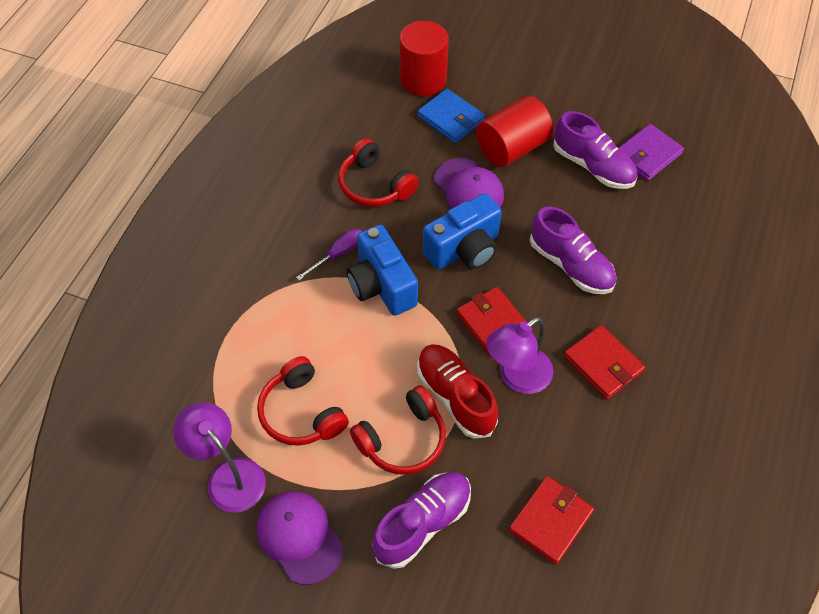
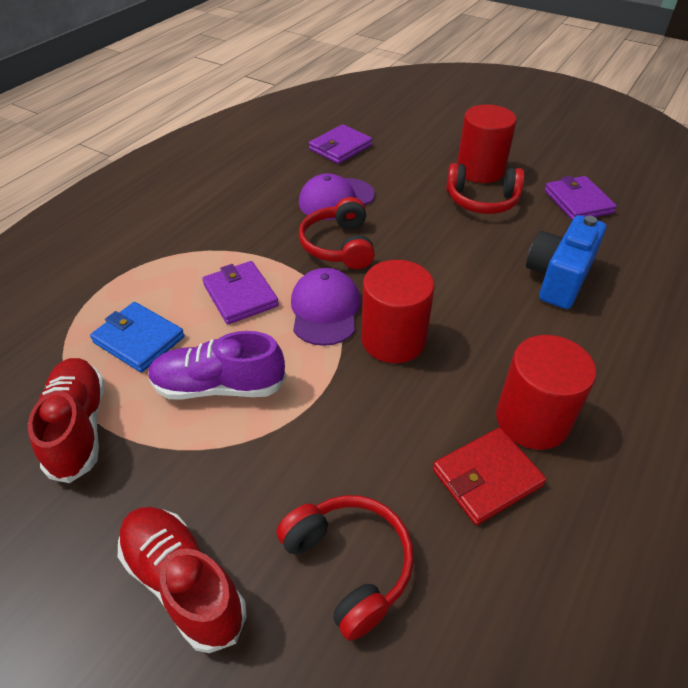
blue camera: [347,225,418,316] [423,193,502,270] = 2 -> [526,215,606,309] = 1
purple lamp: [173,402,266,513] [486,317,553,394] = 2 -> none = 0
purple screwdriver: [296,229,362,281] = 1 -> none = 0
purple shoe: [372,472,471,569] [530,206,616,294] [553,111,638,189] = 3 -> [148,331,286,400] = 1
purple wallet: [618,124,684,181] = 1 -> [202,261,279,324] [309,124,372,164] [545,176,617,220] = 3
red cylinder: [399,21,449,96] [476,96,553,167] = 2 -> [361,260,435,363] [457,104,517,183] [496,335,596,450] = 3
red shoe: [417,344,498,439] = 1 -> [28,358,105,483] [118,507,247,653] = 2
red wallet: [456,287,533,357] [509,476,594,565] [564,325,645,399] = 3 -> [433,427,546,525] = 1

